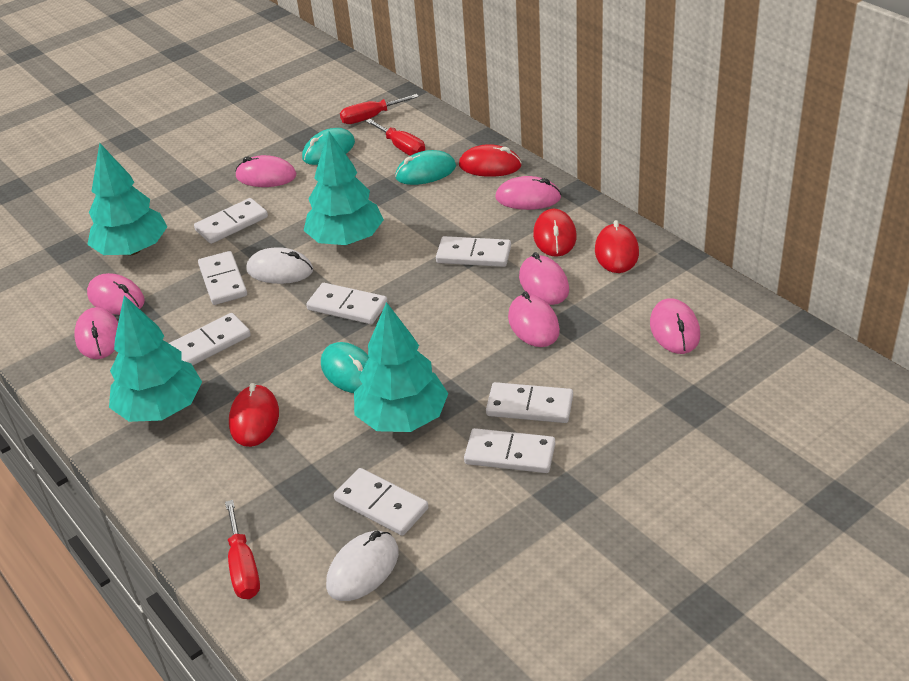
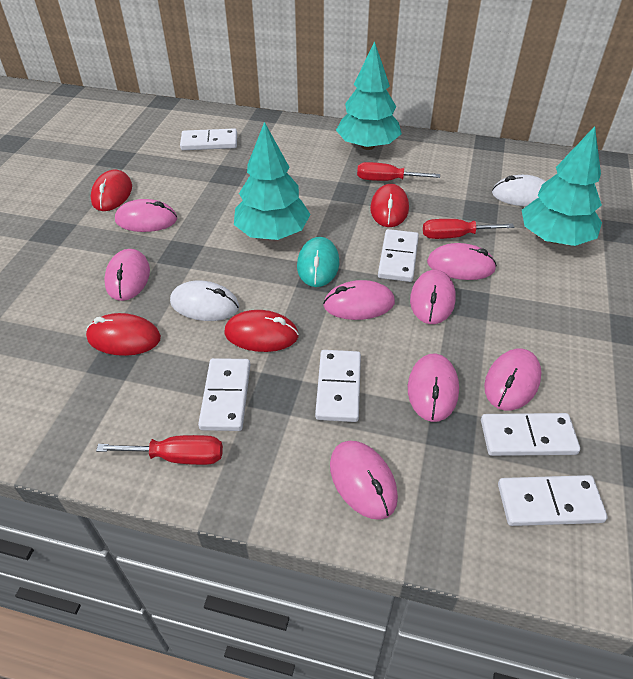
pink mouse: [74,307,118,359] [87,273,145,315] [235,155,296,187] [495,176,561,210] [508,291,560,347] [519,252,569,305] [650,298,700,354] = 7 -> [104,249,150,301] [115,199,177,232] [323,280,395,320] [330,441,398,520] [408,354,459,422] [410,270,456,324] [427,243,497,280] [484,349,542,411] = 8
turquoise mouse: [302,128,355,165] [321,342,369,393] [395,150,456,185] = 3 -> [297,237,339,287] = 1
turquoise tree: [87,143,167,255] [109,295,202,422] [303,131,384,245] [354,302,449,432] = 4 -> [234,122,311,240] [336,41,402,150] [522,126,602,246] = 3
white domino: [169,313,251,366] [194,198,268,244] [198,251,247,305] [306,283,388,324] [334,468,428,536] [436,236,511,267] [464,428,555,473] [486,382,573,423] = 8 -> [180,128,237,150] [198,358,250,431] [315,350,361,422] [378,229,419,282] [481,413,580,456] [498,475,608,526] = 6

